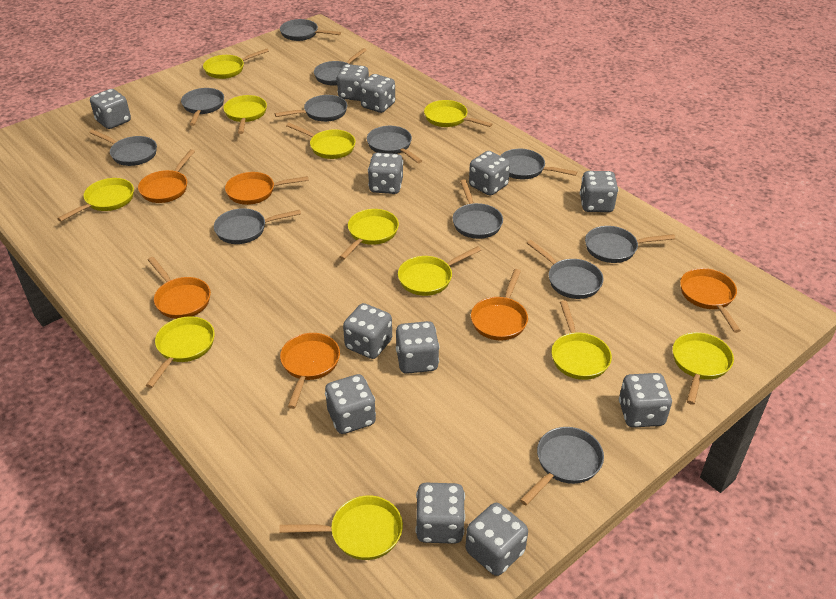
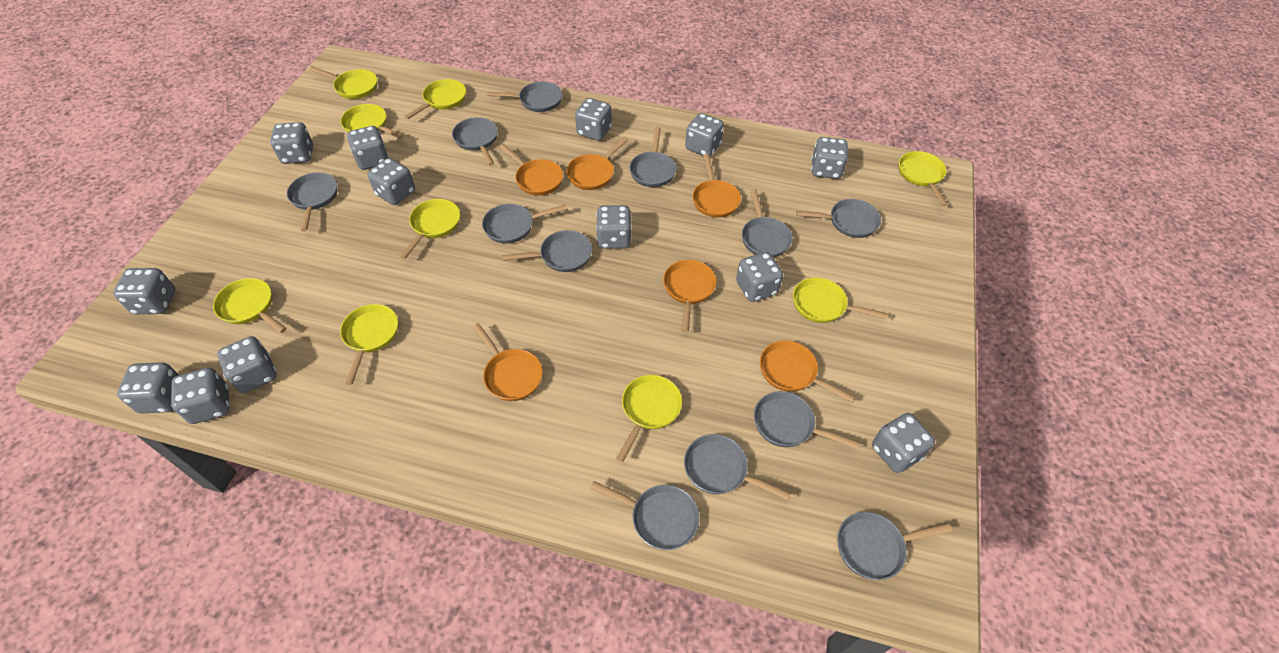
grey dice: [90,89,131,129] [325,374,376,434] [337,64,369,101] [343,303,392,359] [360,74,395,113] [368,153,403,194] [396,321,440,374] [415,483,465,544] [465,503,528,576] [469,151,510,196] [580,171,618,212] [619,373,672,428] = 12 -> [113,268,175,314] [117,362,179,413] [171,368,230,424] [217,336,277,393] [270,122,313,164] [347,126,389,170] [368,158,415,205] [575,98,612,141] [596,205,632,249] [685,113,724,157] [736,252,783,302] [811,137,848,179] [872,413,935,473] = 13
yellow pan: [57,178,134,222] [146,316,215,388] [203,48,269,79] [223,95,267,134] [279,496,403,560] [286,123,356,159] [339,209,399,260] [398,246,481,296] [424,100,492,127] [551,300,612,380] [673,332,734,405] = 11 -> [213,278,287,333] [309,66,377,99] [340,104,403,139] [340,304,398,385] [400,199,460,259] [404,79,466,119] [616,375,682,462] [793,277,888,323] [899,151,948,206] = 9

